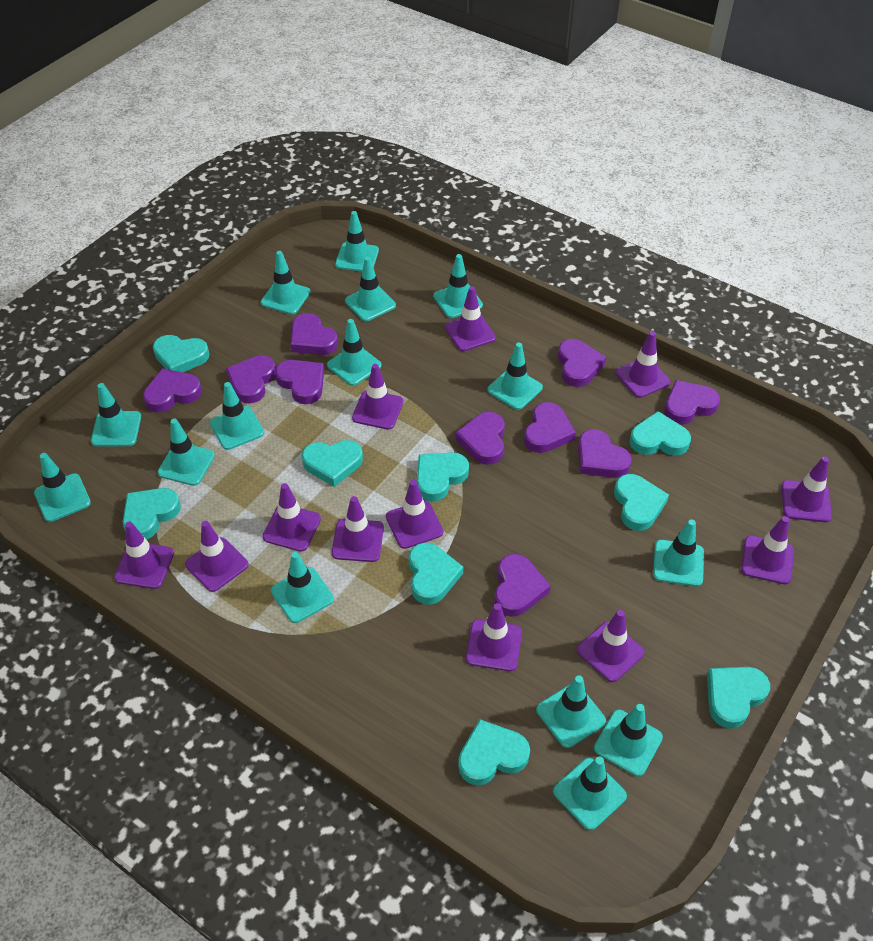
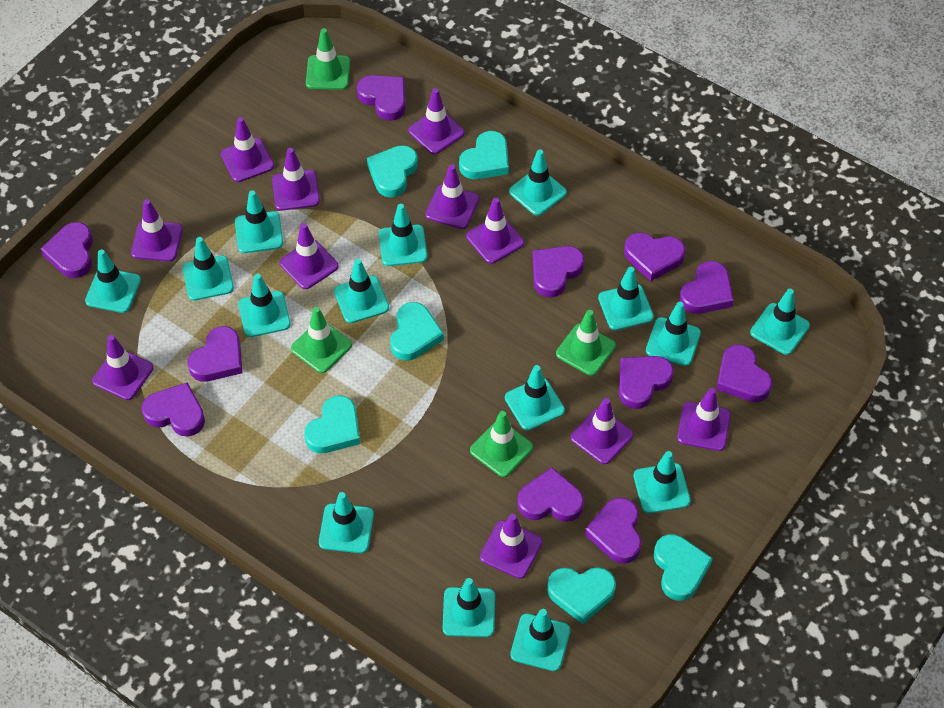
green traffic cone: none = 0 -> [291,307,352,373] [306,28,350,90] [470,411,533,477] [556,310,616,376] = 4
purple heart: [143,368,202,412] [226,355,276,403] [275,360,324,404] [290,313,338,355] [455,412,505,465] [494,554,551,617] [524,402,576,453] [558,339,606,387] [578,429,632,478] [664,380,720,425] = 10 -> [41,222,93,278] [142,382,205,437] [188,326,242,382] [357,75,406,121] [517,467,584,522] [533,246,584,298] [585,498,642,564] [619,356,674,409] [624,233,685,281] [680,261,734,314] [716,344,772,402] = 11
purple traffic cone: [114,522,174,589] [185,521,249,592] [263,483,321,552] [332,496,384,562] [352,364,403,429] [386,480,443,549] [445,286,496,351] [466,603,522,671] [577,610,644,682] [616,331,671,398] [741,516,794,584] [781,456,832,522] = 12 -> [92,335,153,400] [131,199,183,261] [221,117,274,182] [272,148,320,211] [280,223,338,289] [408,88,465,154] [425,164,479,229] [466,198,524,264] [480,514,543,579] [571,398,633,464] [677,388,731,451] = 11
turquoise heart: [123,488,181,540] [153,335,209,372] [302,440,363,487] [409,542,463,605] [417,452,469,502] [458,719,530,785] [614,474,669,531] [629,411,691,456] [707,667,770,729] = 9 -> [304,396,360,453] [367,145,418,198] [391,302,444,360] [459,131,509,179] [547,567,616,624] [654,534,713,601] = 6

